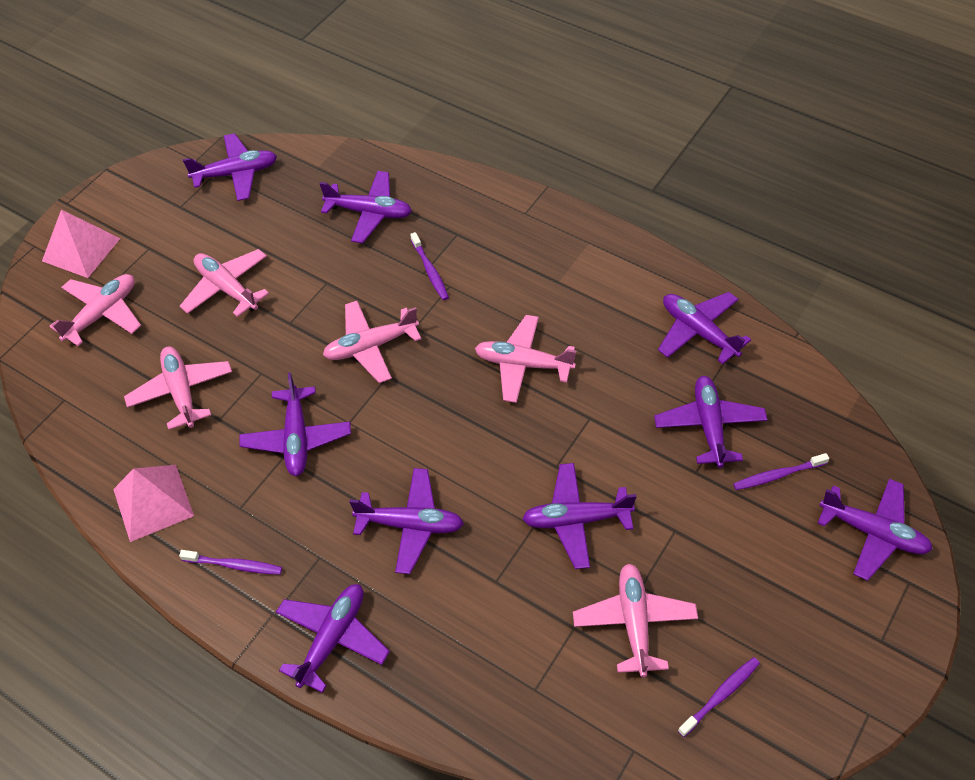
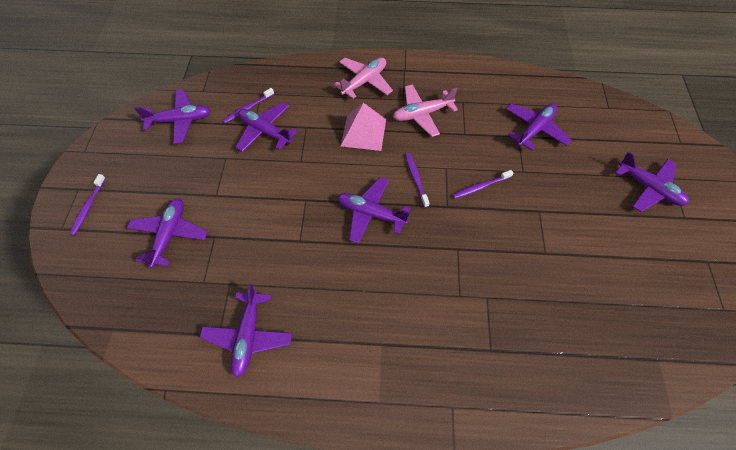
pink plane: [49,274,141,346] [124,347,232,430] [180,249,269,317] [323,301,421,383] [475,315,576,403] [573,563,698,677] = 6 -> [334,58,393,99] [393,84,458,137] = 2
pink pyramid: [42,209,121,278] [113,465,194,542] = 2 -> [341,103,386,151] = 1
purple plane: [183,133,277,201] [239,372,351,476] [276,584,390,693] [319,171,412,243] [349,468,464,574] [522,463,637,569] [654,376,767,468] [658,292,751,364] [817,479,933,581] = 9 -> [127,198,208,268] [134,89,210,144] [199,284,292,378] [235,102,298,152] [338,177,410,244] [506,104,572,151] [615,151,689,212] = 7

